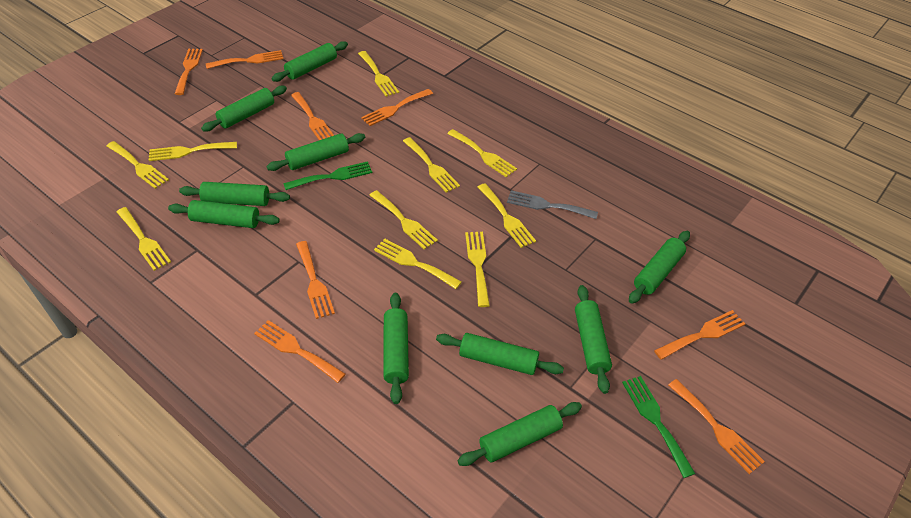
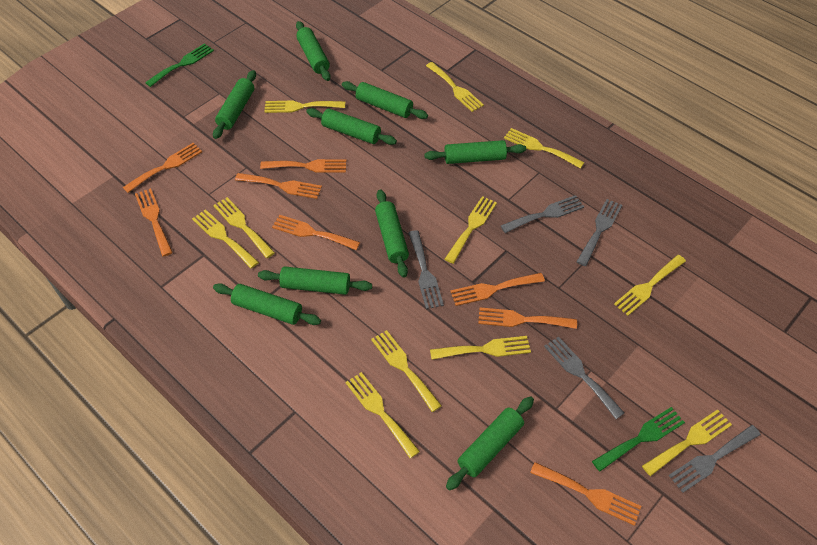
green rolling pin: [168,200,280,228] [179,182,290,206] [201,86,287,132] [267,133,365,171] [272,41,348,82] [383,293,409,404] [436,333,564,375] [458,402,582,466] [575,285,612,394] [629,231,690,304] = 10 -> [213,70,256,139] [213,283,321,325] [258,266,372,295] [296,21,331,81] [307,108,397,145] [342,81,428,119] [375,189,409,278] [424,140,526,164] [446,396,534,491] = 9
grey fork: [507,190,598,219] = 1 -> [408,230,444,309] [501,195,584,233] [544,336,624,419] [577,199,622,266] [669,425,761,493] = 5
yellow fork: [107,141,169,189] [117,207,171,271] [149,142,237,161] [358,51,399,97] [369,190,438,249] [374,239,462,289] [403,137,460,193] [447,129,517,177] [465,232,490,307] [478,183,536,248] = 10 -> [192,209,259,268] [213,197,275,258] [264,101,345,113] [345,372,420,458] [371,330,442,412] [426,62,484,112] [430,336,531,360] [445,196,497,264] [504,128,585,169] [614,255,686,316] [642,409,732,476] = 11

